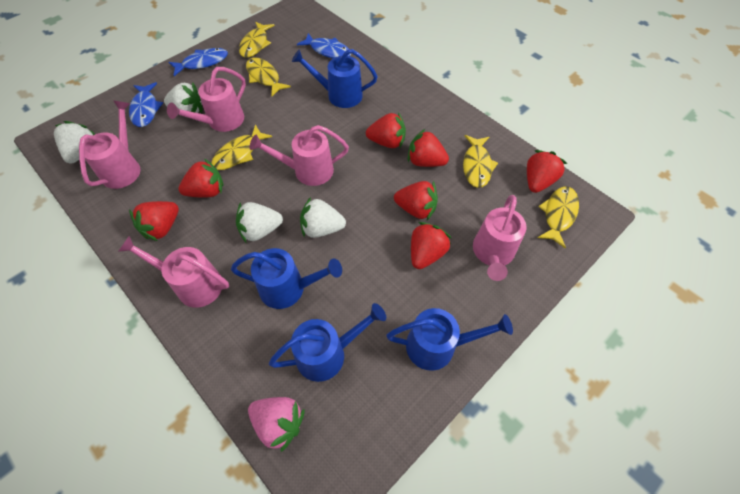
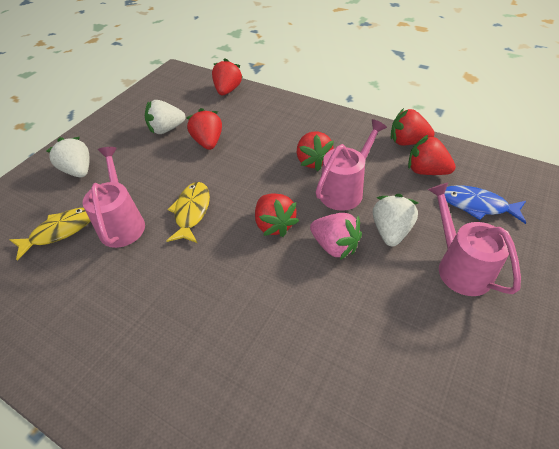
blue fish: [129,82,163,127] [169,48,228,76] [297,33,351,58] = 3 -> [444,185,526,224] = 1
blue watering can: [231,248,342,309] [269,303,386,382] [292,49,378,108] [387,308,513,371] = 4 -> none = 0
pink watering can: [79,100,141,189] [118,236,229,308] [167,67,246,132] [250,125,349,186] [473,195,527,281] = 5 -> [83,147,145,248] [316,119,387,211] [428,183,521,296] = 3
red strawberry: [129,201,179,241] [178,158,223,198] [366,112,406,148] [394,181,438,220] [408,129,449,167] [411,222,451,269] [527,150,568,193] = 7 -> [186,108,222,150] [212,58,243,95] [255,194,299,237] [297,132,334,171] [391,108,435,146] [408,135,456,175] = 6
white strawberry: [54,121,95,164] [164,83,202,113] [236,202,283,242] [300,197,346,238] = 4 -> [46,137,90,177] [145,100,185,134] [373,194,418,246] = 3
yellow fish: [211,124,272,170] [239,21,275,58] [246,57,291,96] [463,135,498,188] [537,186,579,248] = 5 -> [9,207,90,261] [166,182,210,243] = 2

